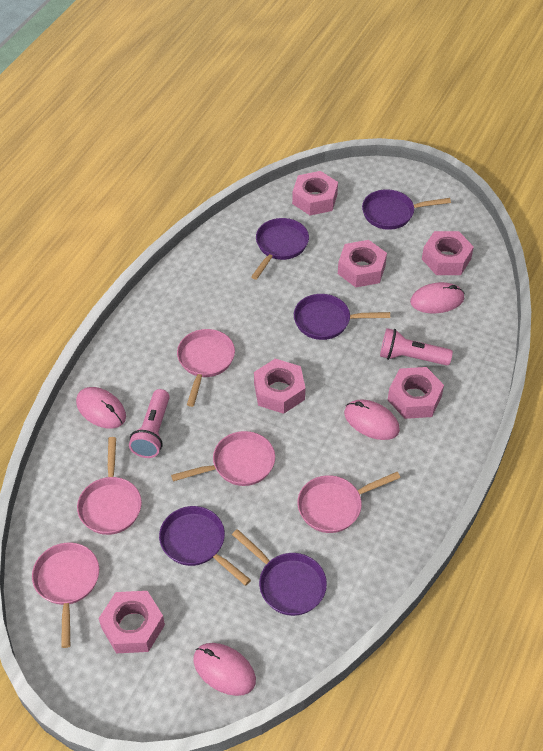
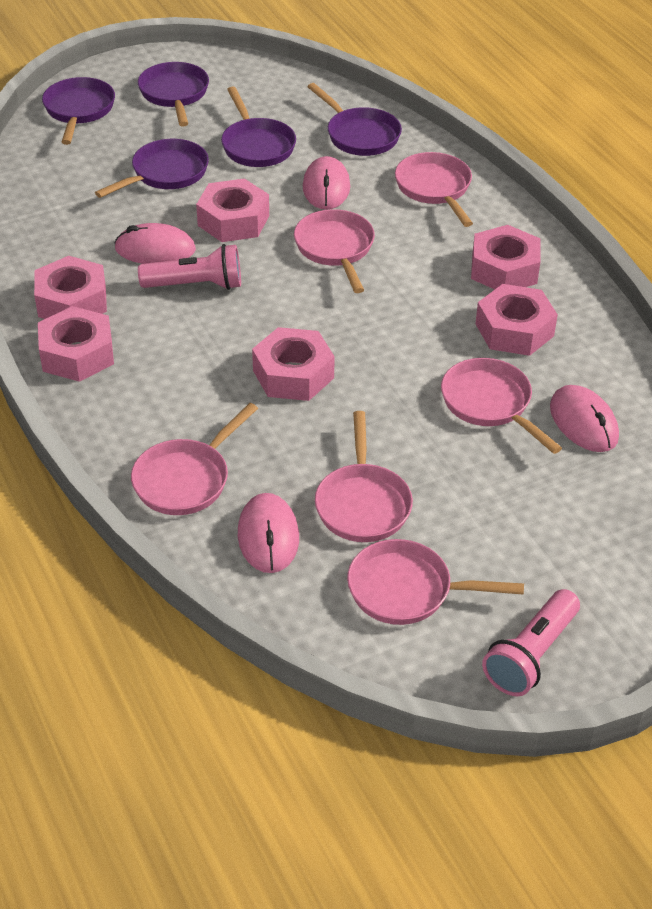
pink pan: [32,542,99,648] [77,437,142,535] [171,431,275,486] [177,329,235,407] [297,472,401,533] = 5 -> [131,403,258,515] [294,209,375,293] [315,411,413,542] [347,539,524,625] [395,152,473,227] [441,358,562,454] = 6

